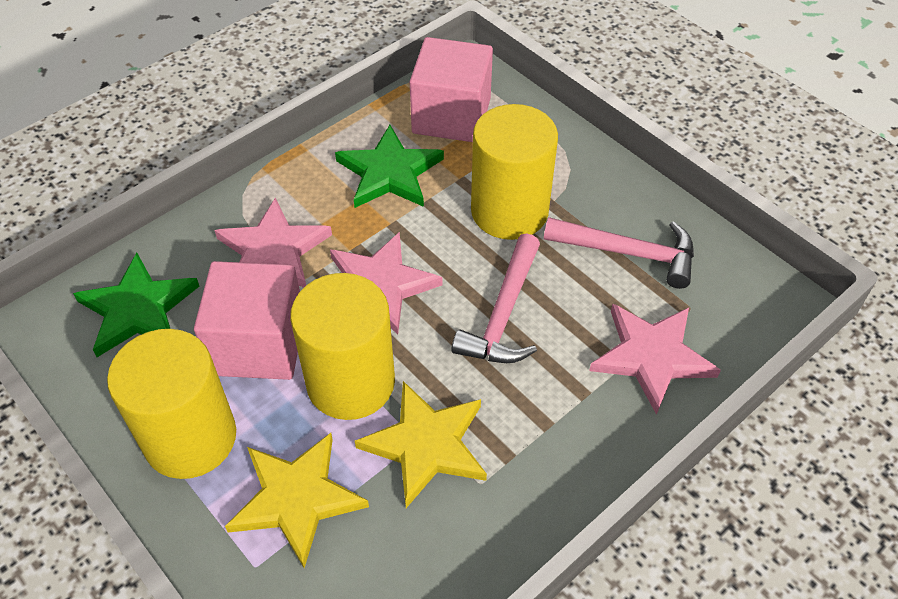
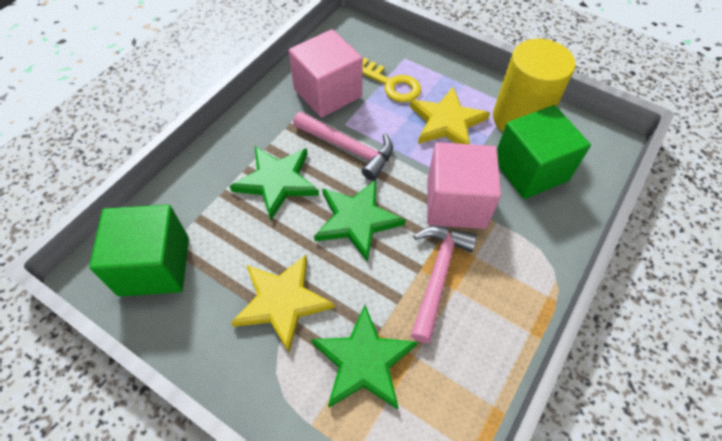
green cube: none = 0 -> [89,205,189,296] [497,105,591,199] = 2
green star: [73,253,199,357] [335,125,444,208] = 2 -> [229,147,319,220] [311,305,418,410] [314,180,406,262] = 3
pink star: [214,197,332,288] [330,232,442,335] [589,304,721,415] = 3 -> none = 0
yellow cylinder: [107,329,236,479] [290,273,395,420] [471,104,558,240] = 3 -> [493,39,576,132] = 1
yellow key: none = 0 -> [362,58,421,103] = 1

